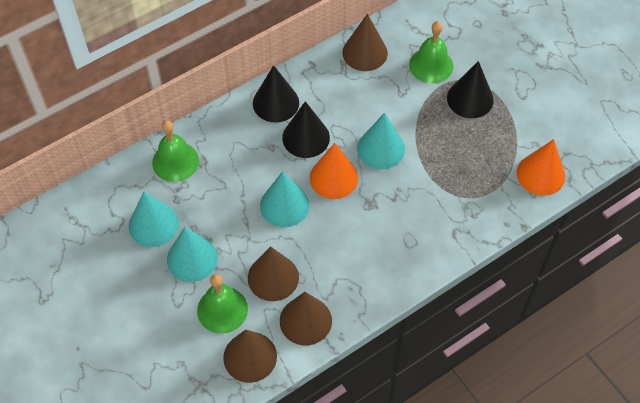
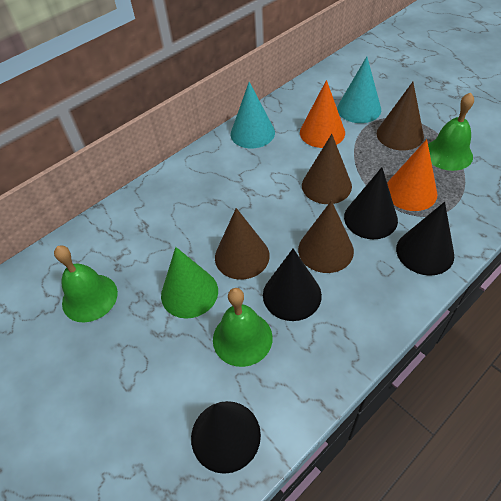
black cone: [253,65,299,122] [282,101,330,158] [447,61,494,118] = 3 -> [191,401,261,474] [263,249,322,321] [344,167,398,239] [396,202,454,276] = 4
green cone: none = 0 -> [161,247,218,319] = 1
turquoise cone: [129,192,179,247] [167,227,218,282] [260,171,309,227] [357,113,405,169] = 4 -> [230,82,275,149] [337,57,381,123] = 2

